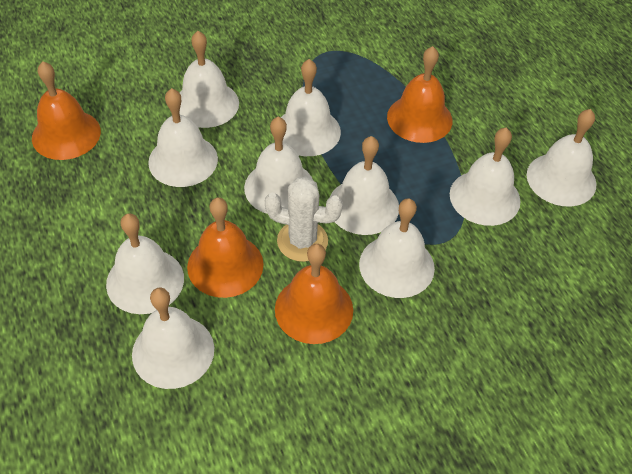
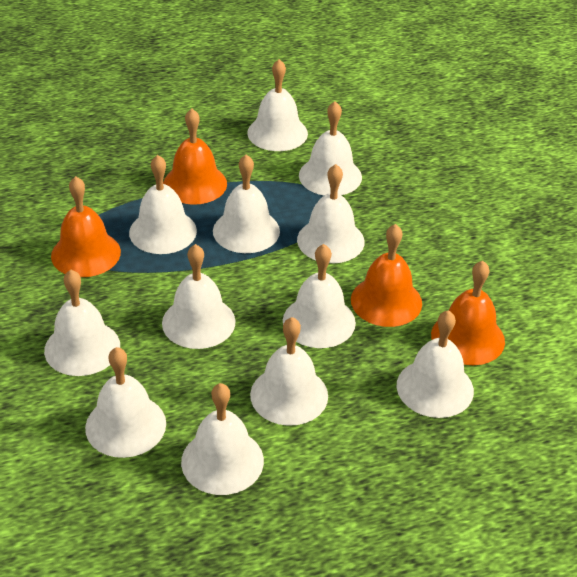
white bell: [106,213,184,314] [132,287,214,389] [148,88,218,187] [179,31,239,128] [244,117,313,214] [281,59,341,156] [329,136,399,235] [359,198,435,298] [450,128,521,226] [527,109,596,207] = 10 -> [44,270,120,376] [85,347,166,458] [129,155,197,254] [162,244,236,349] [181,383,264,495] [213,154,280,253] [247,59,308,151] [250,317,328,426] [283,244,356,348] [297,164,365,263] [299,101,362,195] [397,310,474,418] = 12
white cactus: [265,177,343,262] = 1 -> none = 0

